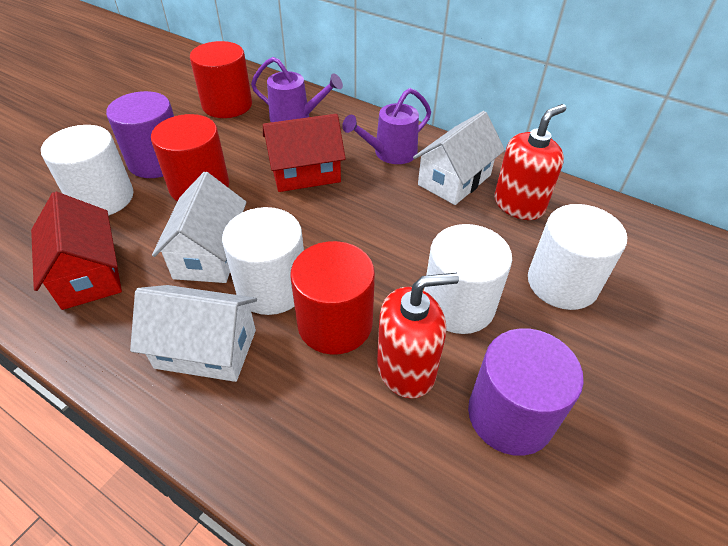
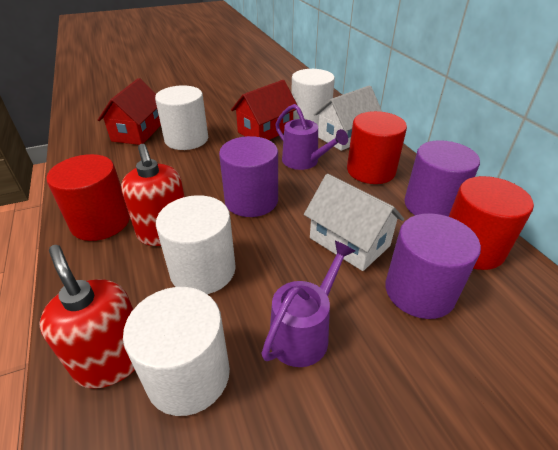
purple cylinder: [106,91,174,178] [468,328,584,456] = 2 -> [219,136,278,217] [385,213,481,319] [404,140,480,217] = 3
white house: [130,285,257,382] [152,172,247,283] [413,111,505,205] = 3 -> [304,174,404,271] [314,85,382,151] = 2

